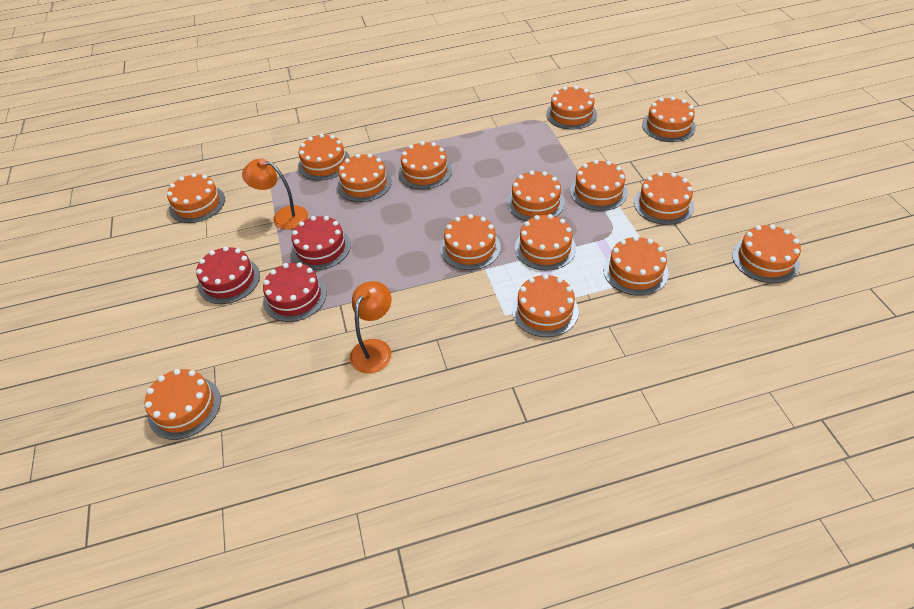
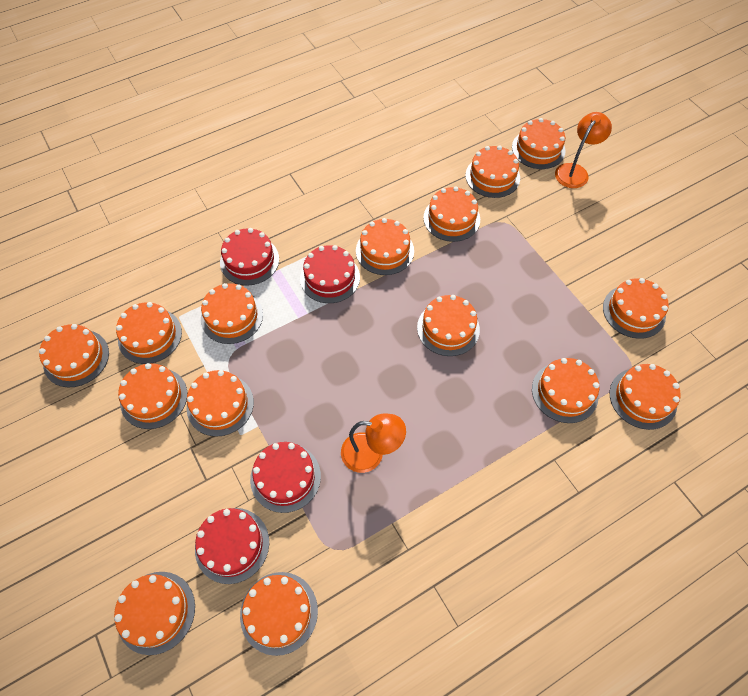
red cake: [196,246,260,304] [263,262,327,322] [291,216,351,270] = 3 -> [195,508,269,584] [220,228,279,285] [250,442,321,513] [300,245,360,303] = 4

